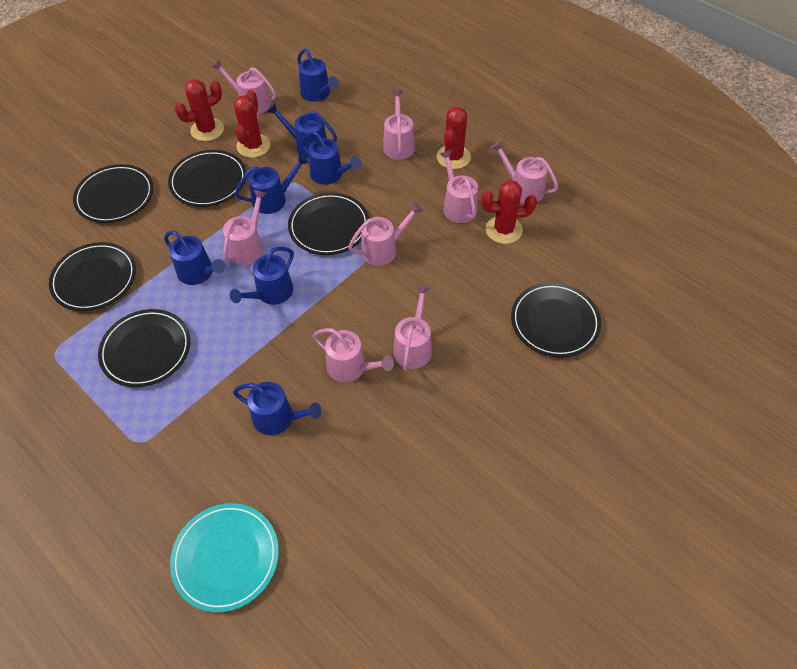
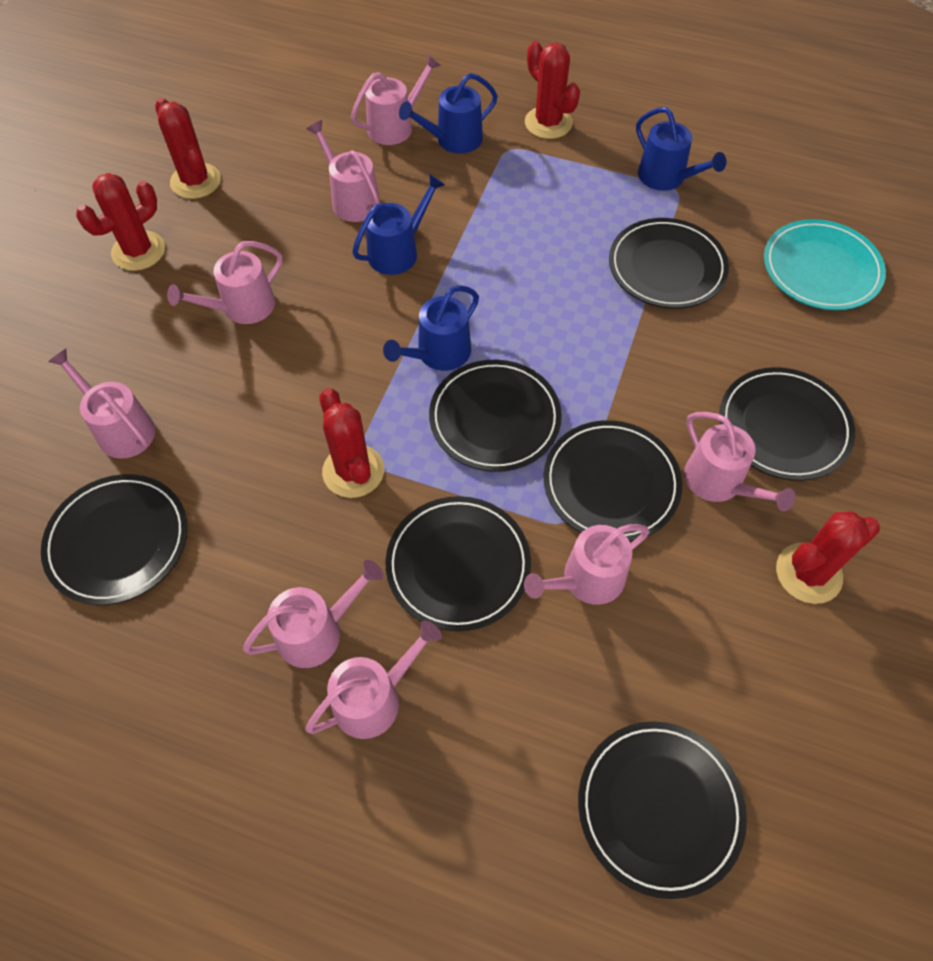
black plate: [49,242,136,311] [73,164,154,223] [98,309,191,387] [168,150,246,207] [288,193,369,255] [511,282,601,358] = 6 -> [41,474,187,605] [385,496,531,631] [429,360,562,472] [543,420,682,541] [578,721,747,899] [609,218,729,309] [720,367,855,481] = 7
blue watering can: [164,230,225,285] [230,247,294,305] [233,382,322,435] [235,154,309,214] [268,103,337,159] [297,49,339,102] [301,131,361,185] = 7 -> [352,174,445,275] [383,285,479,371] [399,73,498,154] [636,107,726,191] = 4
red cactus: [175,79,224,141] [234,90,270,158] [436,107,471,169] [481,180,537,244] = 4 -> [76,173,165,271] [155,98,221,199] [319,388,384,498] [525,41,580,139] [776,511,880,604] = 5

